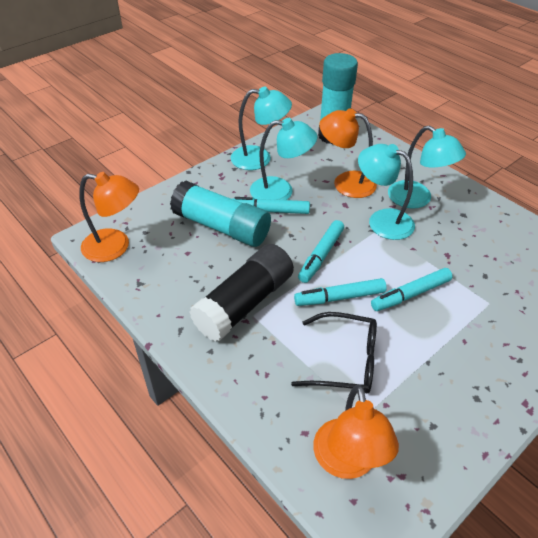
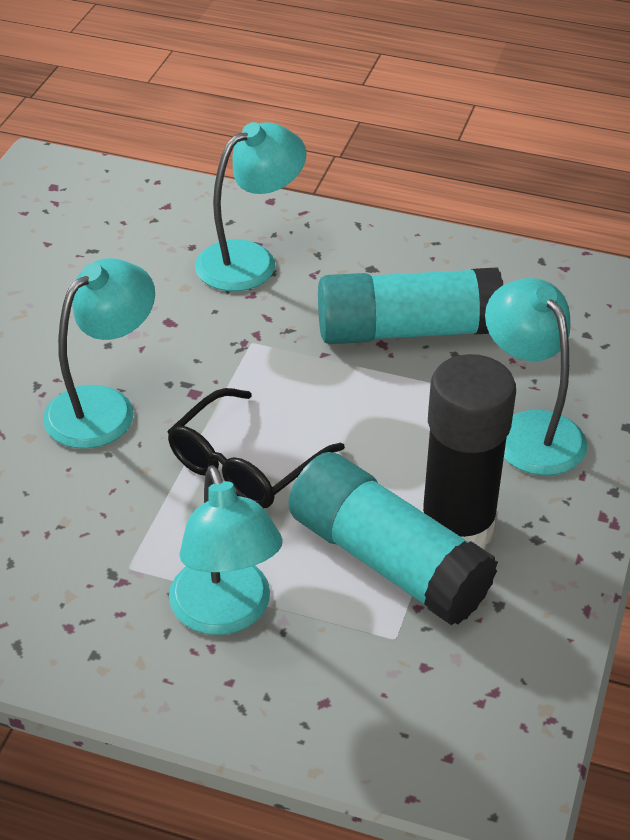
orange lamp: [79,172,139,262] [313,385,399,479] [319,108,377,198] = 3 -> none = 0
turquoise marker: [231,197,310,214] [294,278,387,306] [298,220,344,283] [371,268,453,311] = 4 -> none = 0

